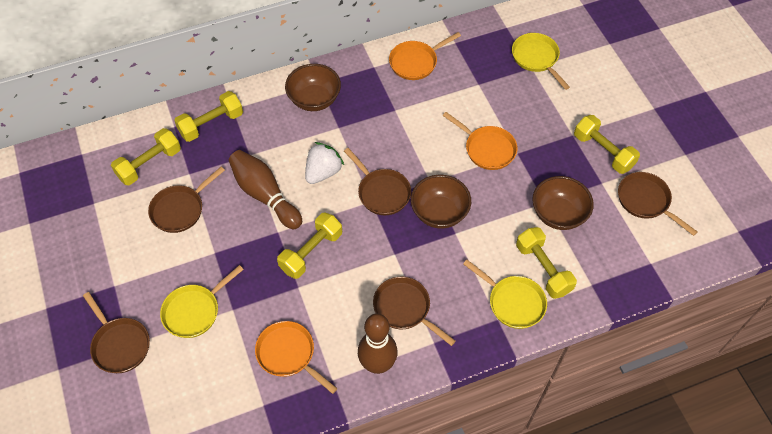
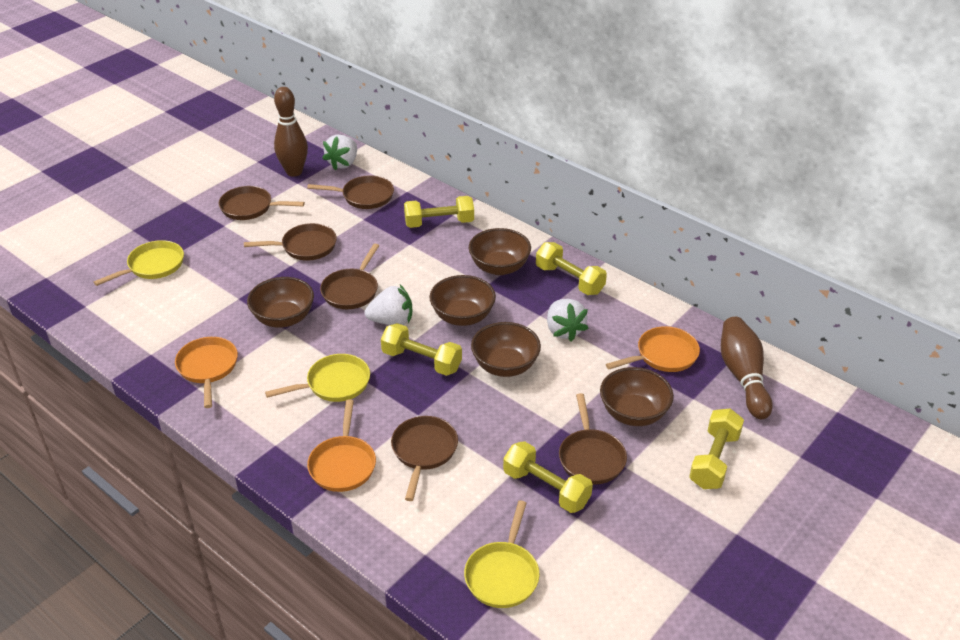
brown bowl: [285,64,341,111] [411,175,471,228] [532,176,594,230] = 3 -> [247,277,314,328] [429,275,496,326] [469,228,531,275] [471,322,541,377] [600,367,674,426] = 5
brown pan: [83,292,150,373] [148,167,225,233] [344,148,411,215] [373,277,456,346] [618,172,698,236] = 5 -> [219,186,305,220] [244,223,337,261] [307,175,394,209] [320,244,379,309] [391,416,458,501] [559,393,627,484] = 6
white strawberry: [305,142,344,184] = 1 -> [322,135,357,170] [365,285,412,325] [547,299,588,342] = 3

